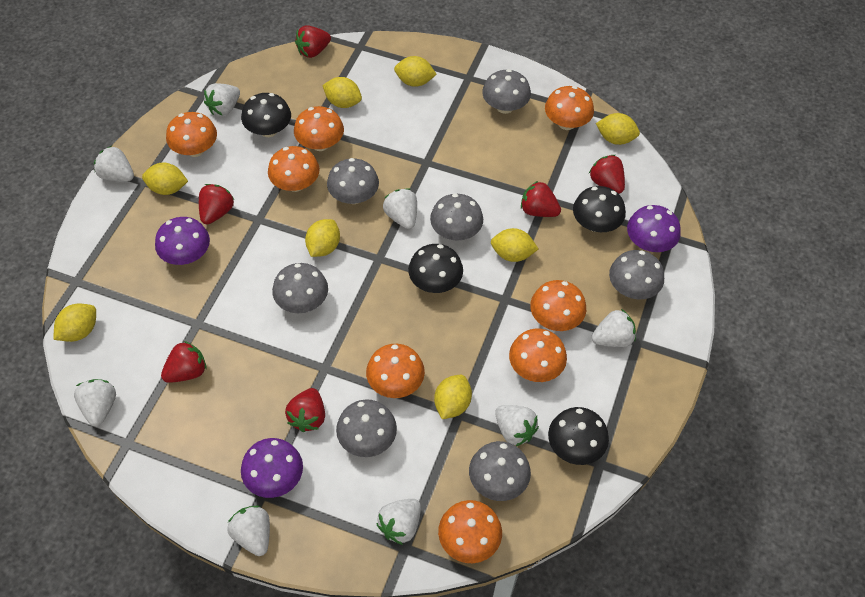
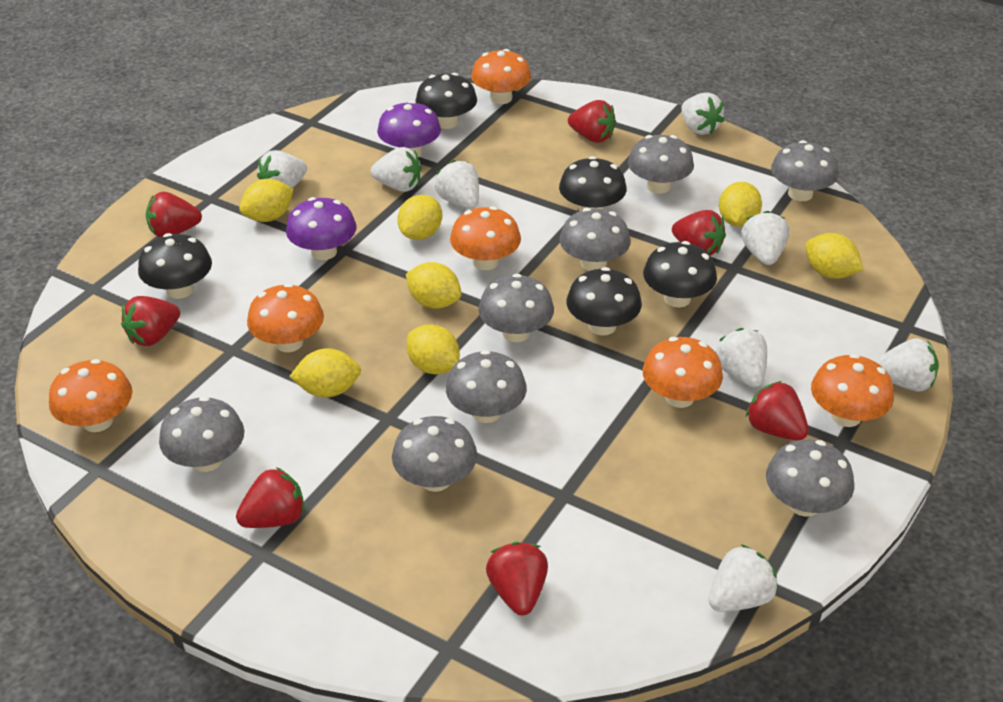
black mushroom: [241,93,291,137] [408,244,463,293] [548,407,609,465] [573,186,626,232] = 4 -> [138,233,212,299] [416,73,477,129] [559,156,627,211] [566,267,642,336] [643,241,717,307] = 5
grey mushroom: [272,263,328,313] [327,158,379,204] [336,399,397,457] [430,193,483,241] [469,441,531,501] [482,69,531,114] [609,250,664,300] = 7 -> [159,396,244,472] [392,416,477,492] [446,350,527,423] [479,274,554,342] [559,208,631,271] [628,135,694,194] [766,440,854,517] [771,140,839,201] = 8
orange mushroom: [166,112,217,157] [268,146,320,192] [294,106,344,151] [366,344,425,398] [438,500,502,563] [509,329,567,382] [530,280,586,331] [545,86,594,130] = 8 -> [49,359,133,432] [247,283,324,352] [450,206,521,270] [471,49,531,104] [643,337,723,408] [811,354,894,427] = 6
purple mushroom: [155,217,210,265] [241,438,303,498] [627,205,681,252] = 3 -> [286,197,357,260] [377,101,441,157] = 2
red strawberry: [161,341,207,383] [199,184,234,225] [285,388,325,432] [295,25,331,58] [521,181,561,217] [589,155,625,194] = 6 -> [121,296,180,346] [146,192,202,237] [236,467,305,528] [486,542,548,615] [568,100,616,143] [672,210,726,256] [746,381,809,441] = 7
yellow lemon: [53,303,96,342] [142,162,188,195] [305,219,340,257] [322,77,362,108] [394,56,437,87] [434,375,472,419] [491,228,538,262] [596,113,640,145] = 8 -> [239,179,293,222] [289,348,361,398] [397,195,442,240] [406,262,462,309] [407,324,460,375] [719,182,762,227] [805,233,863,279] = 7

